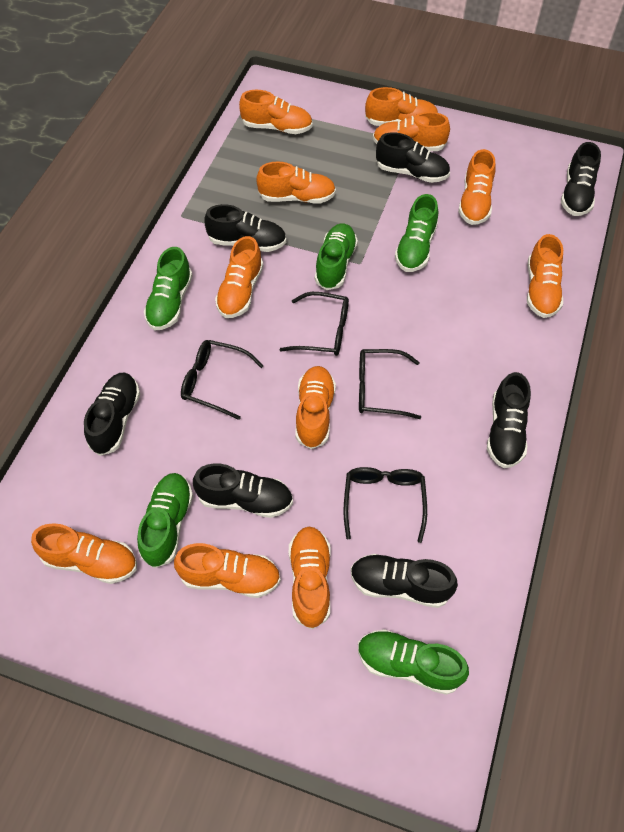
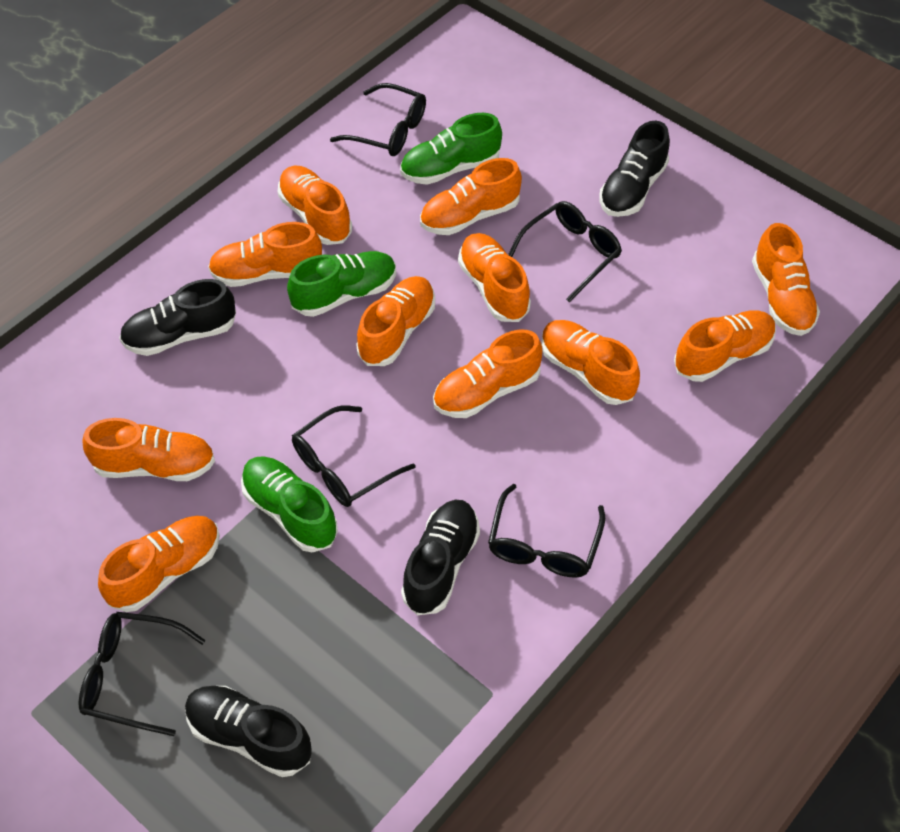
black glasses: [181,340,263,420] [279,292,349,356] [343,467,427,543] [359,349,421,419] = 4 -> [79,612,205,736] [292,405,416,507] [330,83,426,156] [488,484,605,578] [508,201,622,303] = 5
black shoe: [84,372,140,456] [193,463,293,518] [204,204,286,252] [350,554,458,608] [376,132,450,183] [487,372,531,468] [561,142,601,216] = 7 -> [119,279,236,356] [185,686,312,777] [401,500,480,615] [600,121,670,217] = 4
green shoe: [137,473,193,568] [144,247,193,330] [315,223,358,290] [358,629,469,695] [395,194,438,272] = 5 -> [241,456,338,552] [287,251,396,317] [400,113,502,185] = 3

